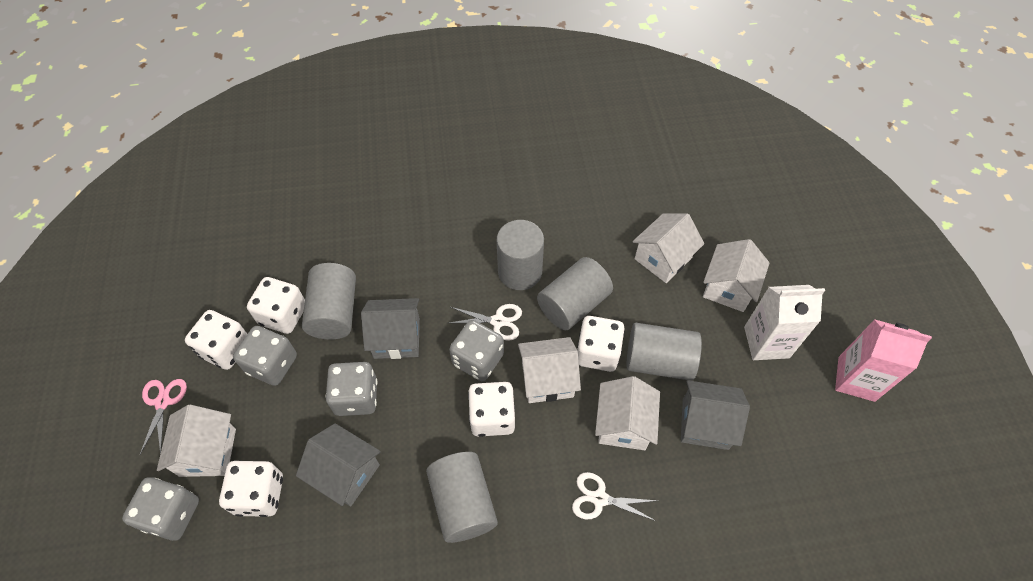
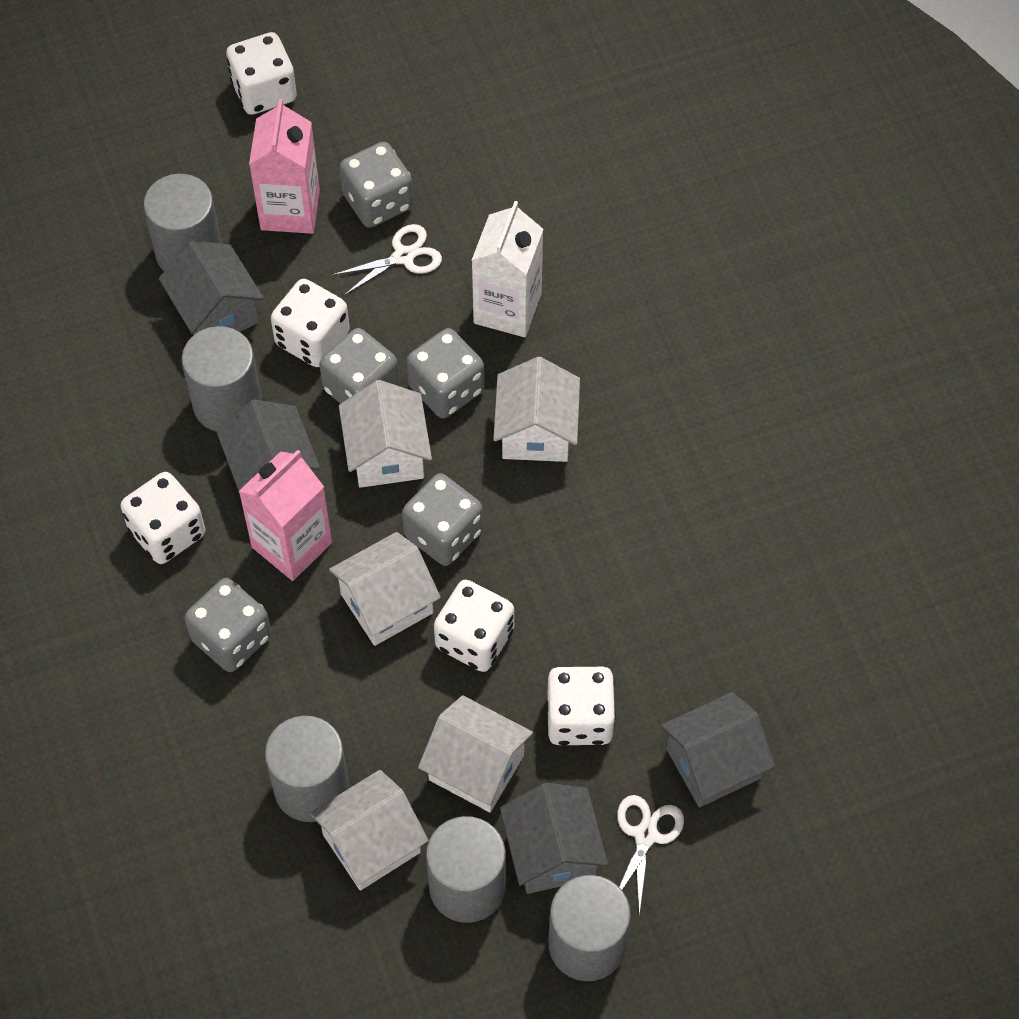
grey dice: [122,477,199,541] [233,326,297,386] [325,362,377,416] [449,320,504,381] = 4 -> [185,578,271,672] [319,328,399,404] [339,142,413,228] [402,473,483,566] [406,328,485,418] = 5
grey house: [296,423,381,507] [361,298,420,359] [681,380,750,450] = 3 -> [159,240,264,335] [217,399,320,494] [500,783,608,894] [661,692,775,807] = 4
pink carton: [835,319,932,402] = 1 -> [238,450,332,581] [249,99,320,234] = 2
pink scissors: [140,379,187,455] = 1 -> none = 0

